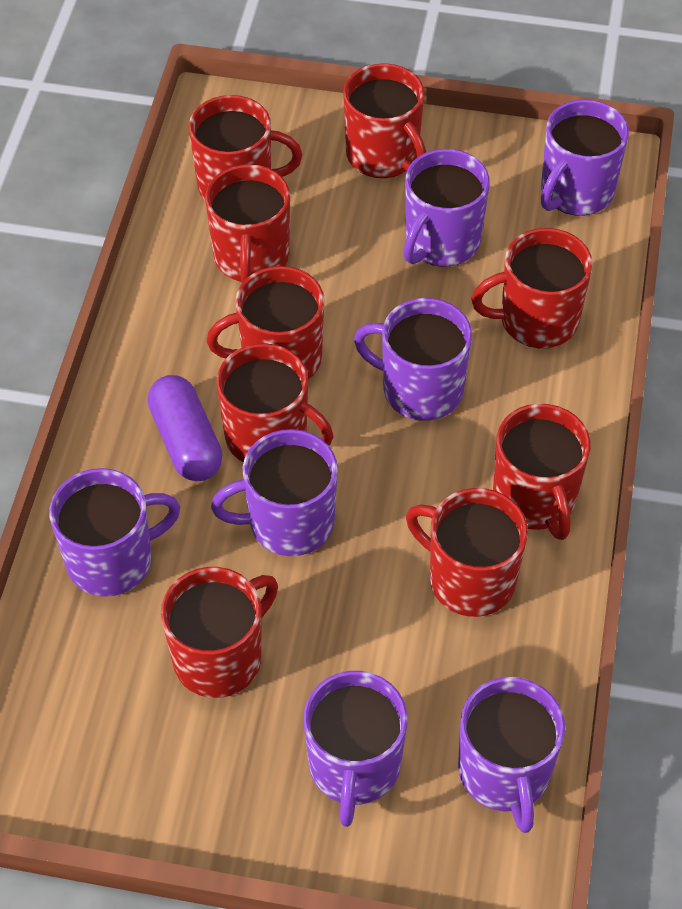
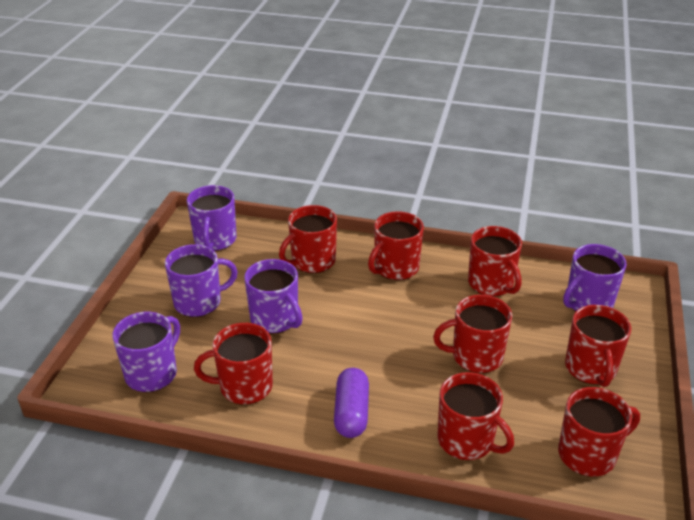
purple mug: [49,468,180,597] [211,429,338,556] [304,671,408,827] [354,298,472,421] [403,149,490,267] [458,677,565,833] [541,99,629,216] = 7 -> [112,312,180,392] [165,244,238,317] [187,185,237,251] [244,259,303,334] [563,244,627,311] = 5
red mug: [161,567,278,698] [189,95,302,200] [205,164,290,283] [206,266,324,379] [216,343,333,463] [343,63,426,178] [406,488,528,617] [471,228,593,348] [493,403,591,540] = 9 -> [194,323,273,405] [279,205,337,273] [368,212,424,280] [433,295,512,373] [437,372,514,460] [468,226,522,297] [558,387,640,477] [565,305,631,387] = 8

